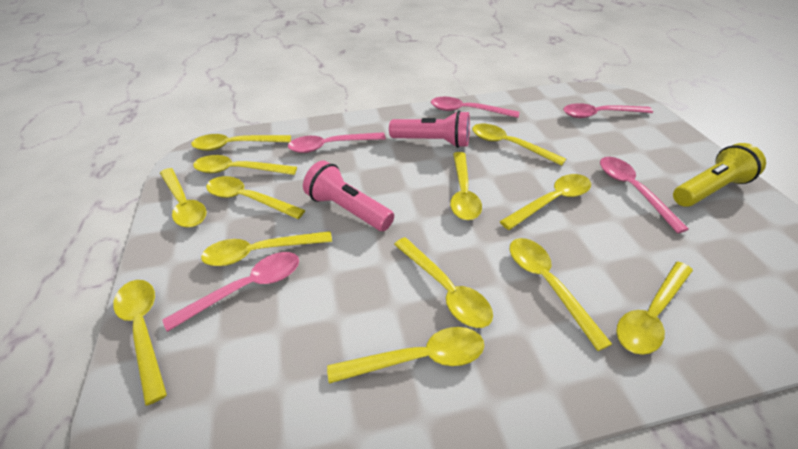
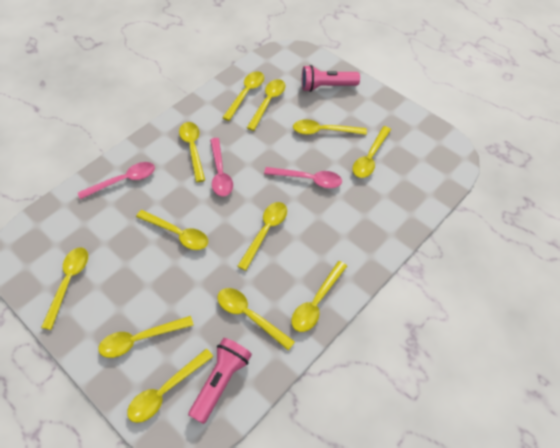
pink spoon: [162,252,299,332] [288,132,386,153] [431,97,519,118] [563,103,653,118] [600,157,689,233] = 5 -> [78,162,155,199] [210,138,233,196] [264,167,342,188] = 3
yellow flashlight: [673,143,766,207] = 1 -> none = 0
yellow spoon: [113,280,167,406] [160,168,206,227] [191,134,291,151] [193,155,297,175] [201,231,332,266] [206,176,305,219] [327,327,484,384] [394,237,493,328] [450,152,482,220] [472,124,566,166] [500,174,591,230] [510,238,612,351] [616,262,693,355] = 13 -> [41,248,88,330] [98,316,194,358] [127,348,214,423] [136,210,208,250] [179,122,205,182] [217,288,295,350] [222,71,264,121] [237,202,287,271] [247,79,286,131] [291,261,347,332] [293,119,367,135] [353,126,391,178] = 12

